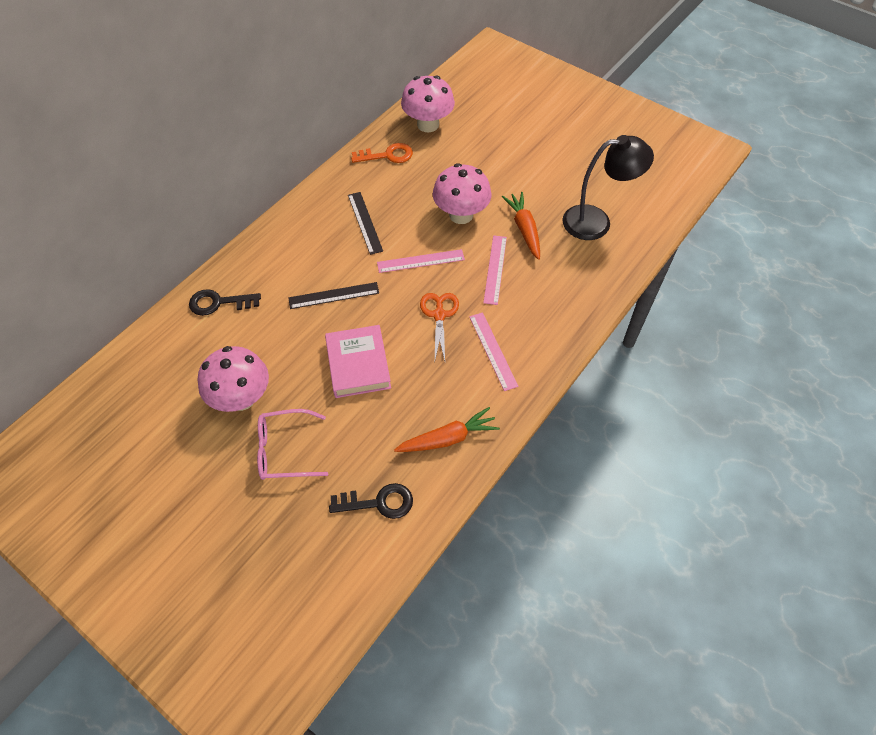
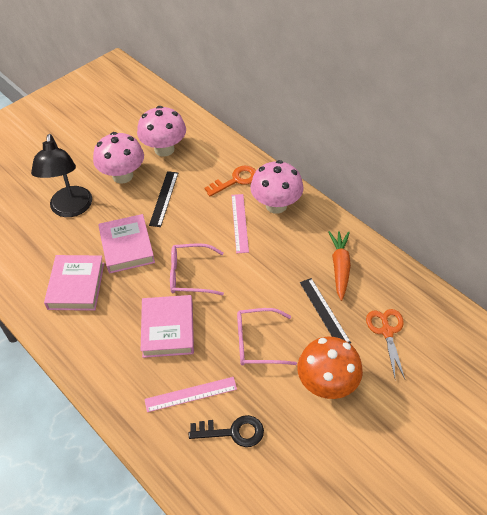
black key: [189,289,261,316] [329,483,413,519] = 2 -> [189,415,264,447] = 1
orange carrot: [394,407,500,452] [502,192,540,260] = 2 -> [328,231,351,301] = 1
orange mushroom: none = 0 -> [297,337,363,399] = 1
pink book: [325,325,391,398] = 1 -> [44,255,104,311] [98,214,155,274] [141,295,194,358] = 3
pink glasses: [257,409,328,480] = 1 -> [170,243,224,295] [237,308,297,366] = 2
pink ruler: [377,249,465,273] [469,312,519,391] [483,235,507,305] = 3 -> [144,377,237,412] [231,194,249,253] = 2

